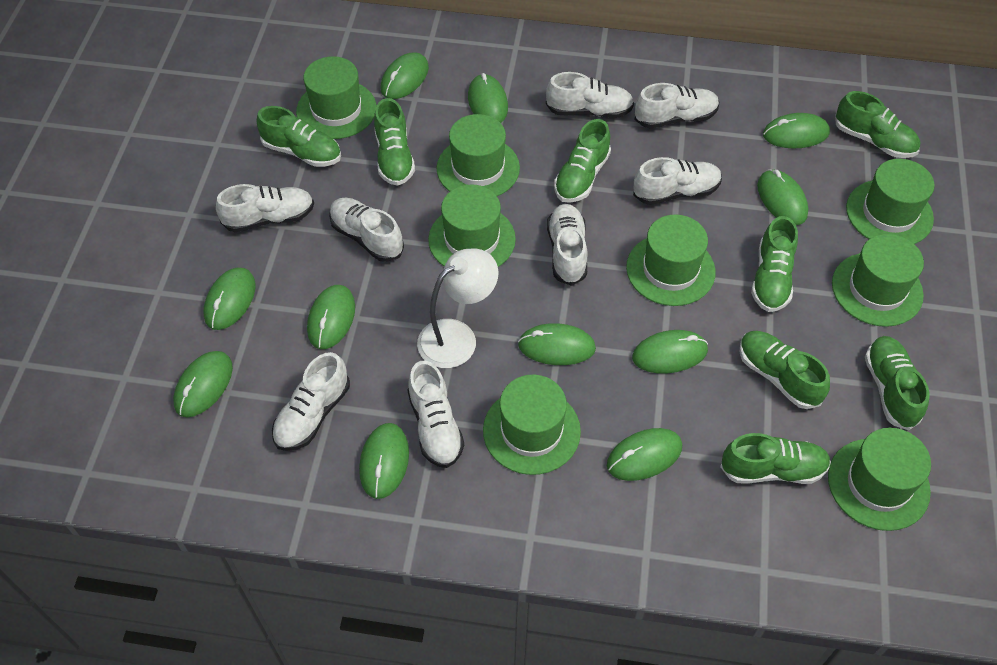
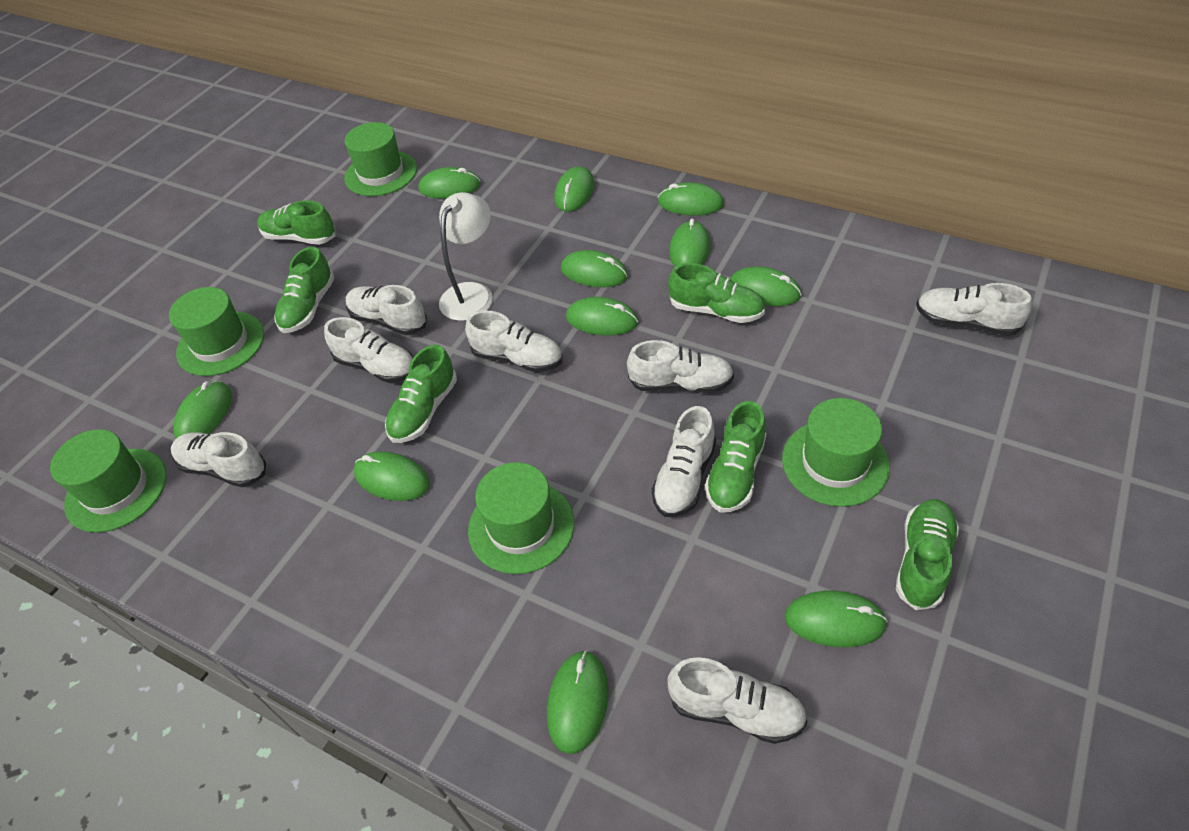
green hat: [296,56,376,139] [428,184,516,267] [437,114,520,196] [483,375,581,475] [626,215,716,306] [828,428,931,531] [832,234,924,327] [846,159,935,244] = 8 -> [50,429,167,533] [169,287,264,376] [344,122,417,196] [468,462,574,574] [782,398,890,507] = 5
green shoe: [257,106,341,167] [374,98,415,186] [554,119,611,203] [720,433,831,484] [740,331,830,409] [751,216,798,312] [835,91,920,158] [865,336,929,430] = 8 -> [257,201,336,245] [274,247,335,333] [385,345,457,443] [668,263,765,323] [705,401,766,512] [896,499,959,610] = 6

